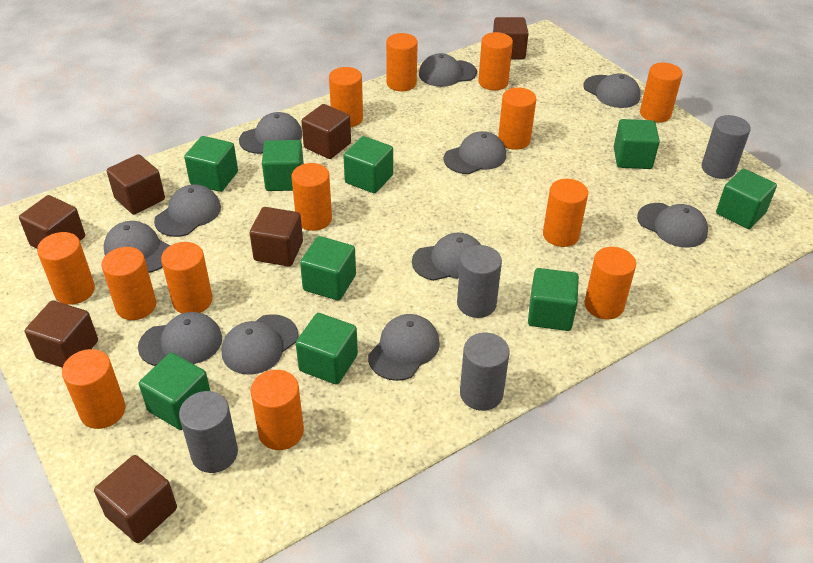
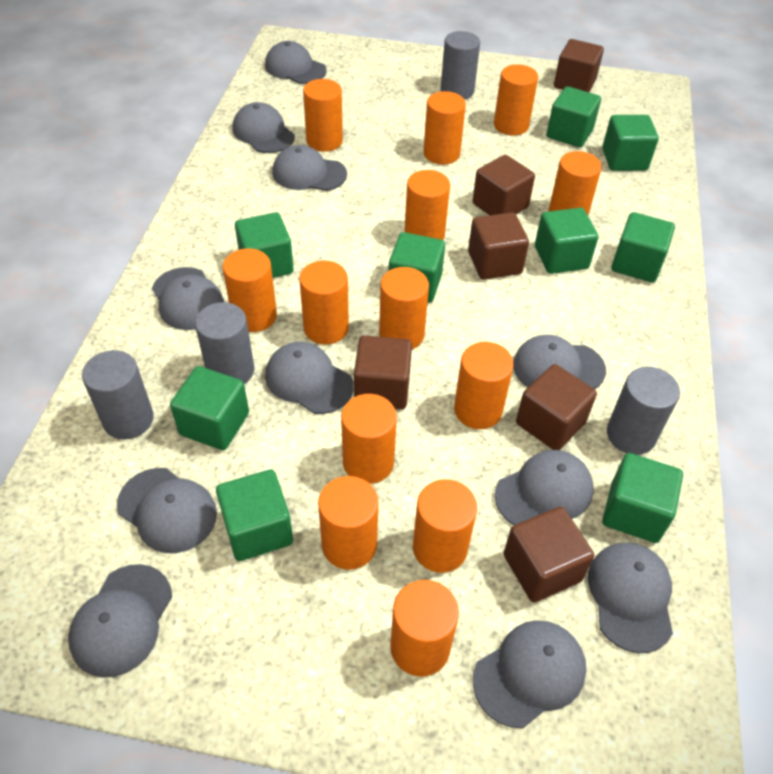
brown cube: [19,195,85,249] [25,300,98,367] [94,455,177,543] [107,154,165,215] [250,207,303,267] [301,104,351,159] [493,17,529,60] = 7 -> [354,335,412,410] [468,212,529,280] [472,155,535,215] [503,507,594,602] [516,364,597,450] [554,39,604,92] = 6

